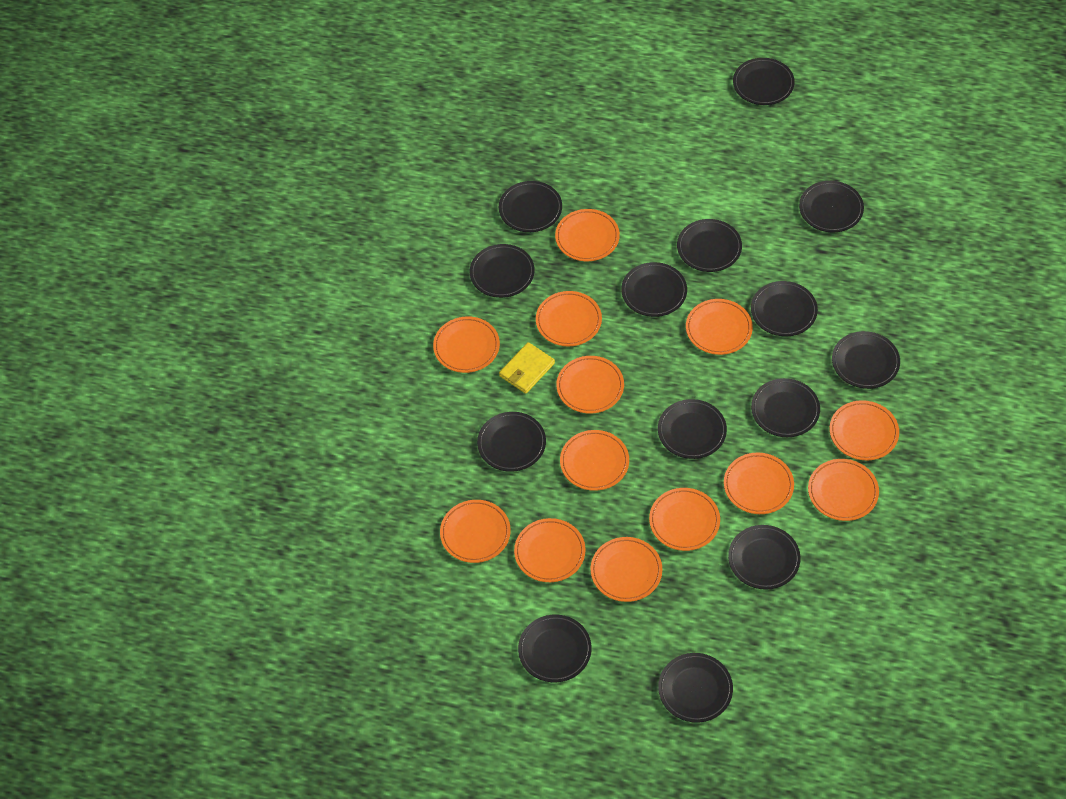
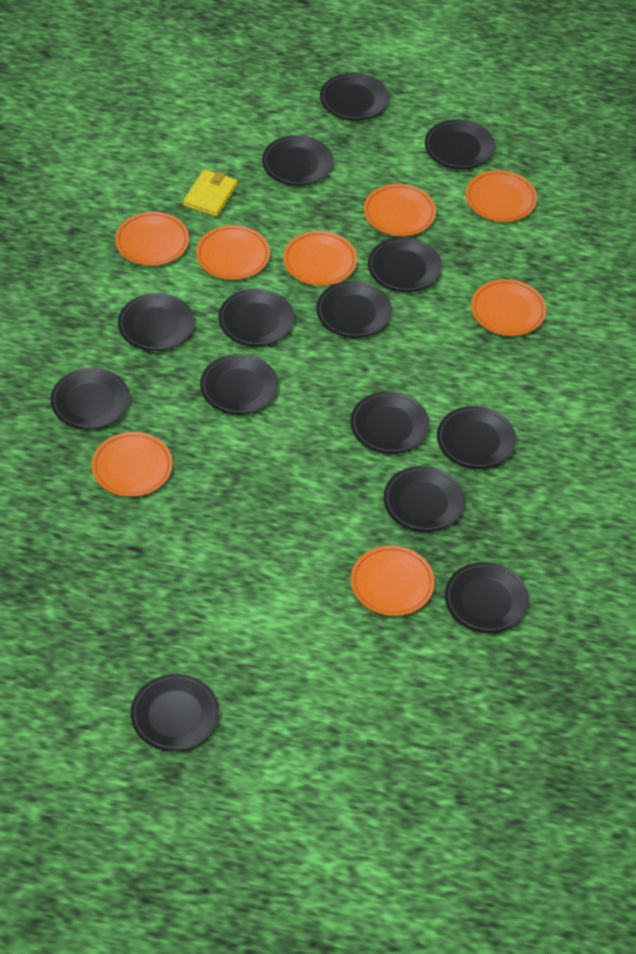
orange plate: [433,316,500,373] [440,500,511,563] [514,518,585,582] [536,291,602,346] [555,209,620,261] [557,356,624,414] [560,430,629,491] [591,537,662,602] [649,488,720,551] [686,299,753,355] [724,452,794,514] [808,459,879,521] [830,400,899,460] = 13 -> [92,432,173,497] [115,212,189,266] [196,225,270,280] [283,231,357,286] [351,545,435,616] [364,184,436,236] [465,170,537,222] [471,279,546,336] = 8

